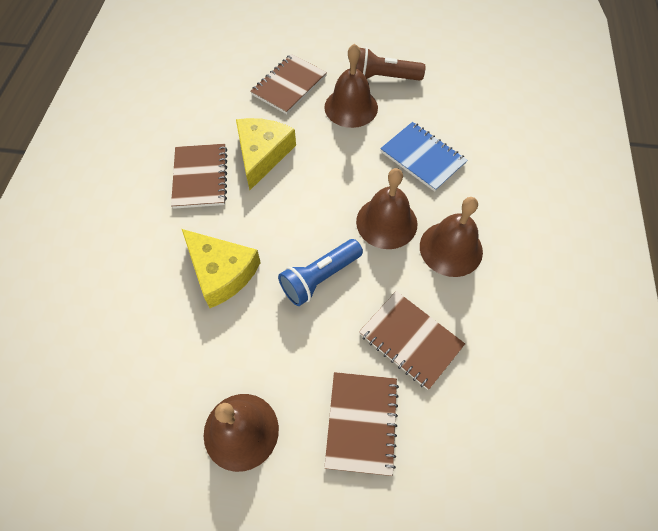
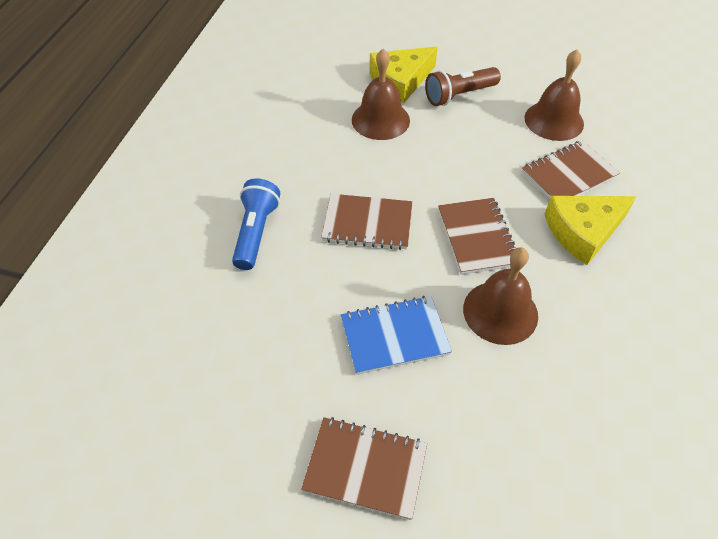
brown bell: [203,394,279,472] [324,44,378,128] [356,168,417,249] [420,197,483,277] = 4 -> [352,48,410,140] [463,247,538,345] [525,49,584,141] = 3

